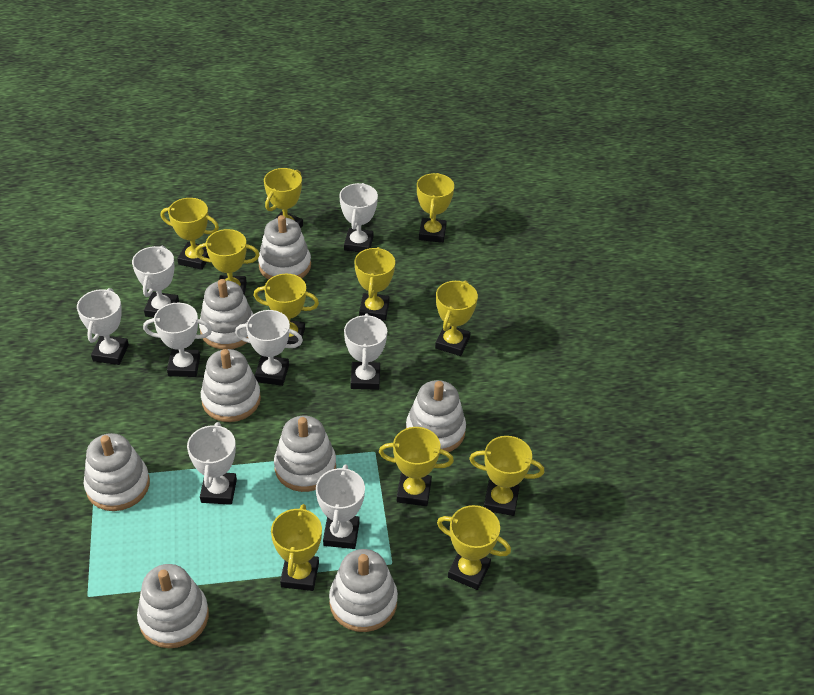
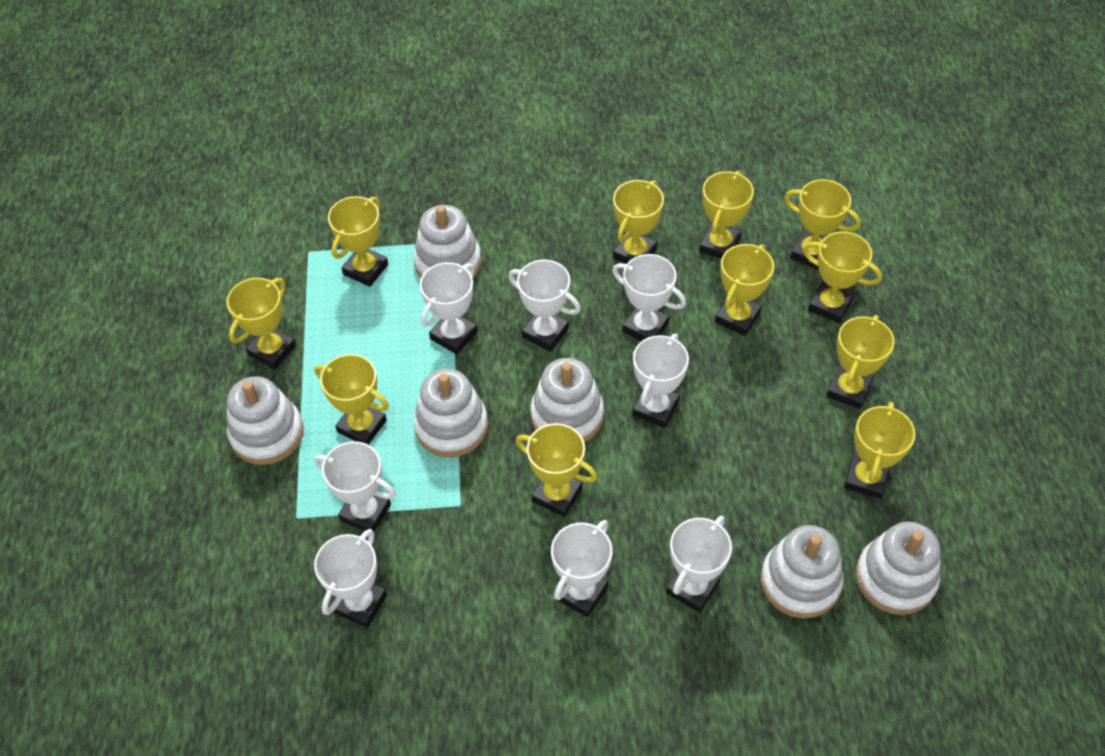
white stacking toy: [84,433,150,511] [137,564,209,648] [199,279,253,349] [201,349,261,422] [258,215,311,280] [274,416,336,492] [329,549,398,632] [406,380,466,452] = 8 -> [227,376,304,465] [413,205,481,278] [414,369,488,457] [531,358,604,443] [761,525,843,619] [856,521,941,615] = 6

